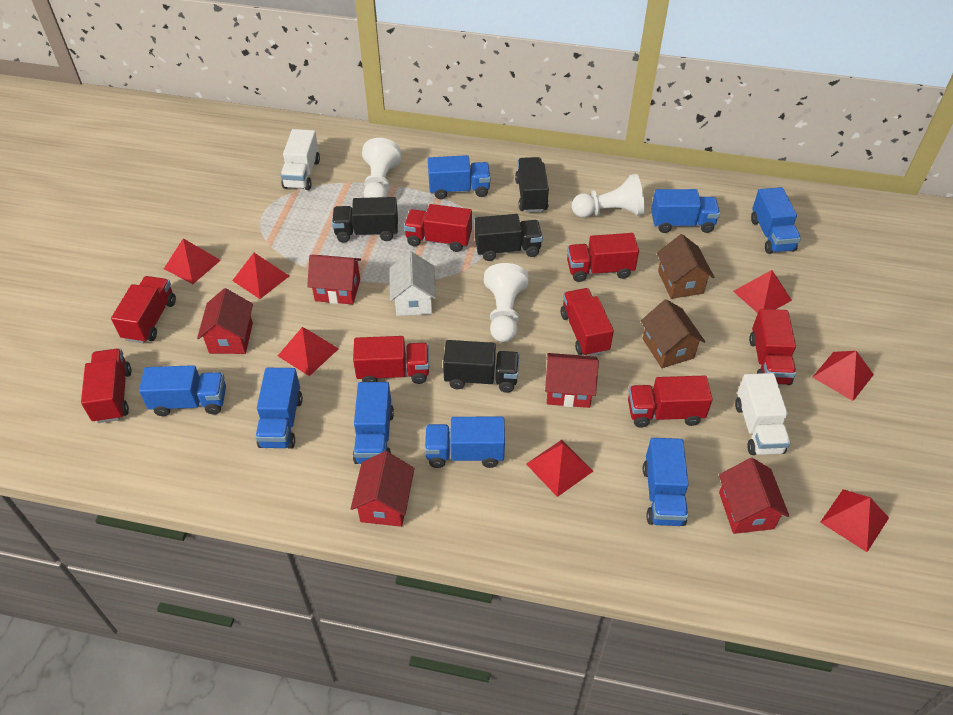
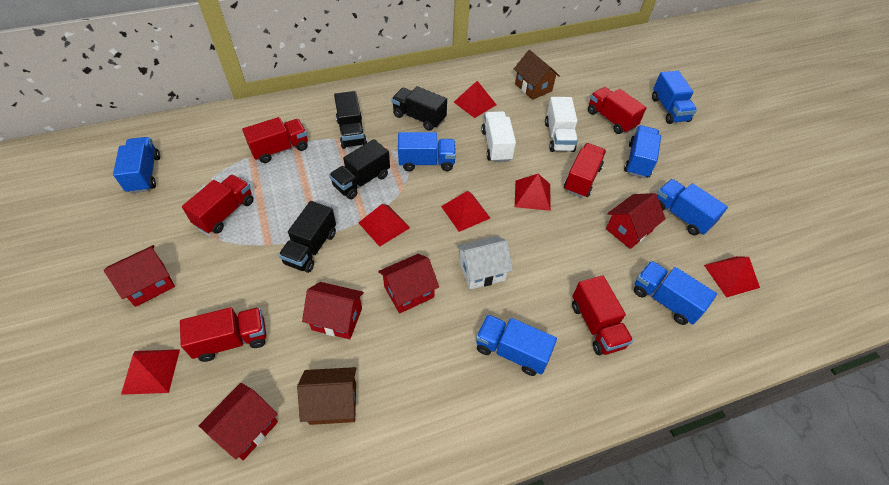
blue truck: [139,365,226,416] [255,368,303,448] [353,382,394,464] [425,417,505,468] [428,155,491,199] [643,438,689,526] [651,189,720,233] [751,187,801,254] = 8 -> [113,137,160,193] [398,132,456,171] [476,314,557,376] [624,125,661,178] [634,261,717,325] [652,71,697,124] [657,179,728,235] = 7
red pyramid: [164,238,221,284] [232,253,289,299] [278,327,339,376] [526,440,593,497] [733,270,792,313] [813,351,874,401] [820,490,889,552] = 7 -> [121,350,180,395] [358,204,410,247] [441,191,490,232] [454,81,497,118] [515,174,551,211] [704,256,760,298] = 6
red truck: [81,349,131,423] [111,276,176,343] [353,336,429,384] [404,204,472,252] [561,288,614,356] [567,233,639,282] [628,375,713,428] [749,309,796,385] = 8 -> [180,307,266,362] [182,175,253,234] [242,117,308,163] [564,143,606,198] [572,275,633,355] [588,87,647,134] = 6
white pawn: [362,138,402,198] [484,263,529,342] [572,174,645,218] = 3 -> none = 0

